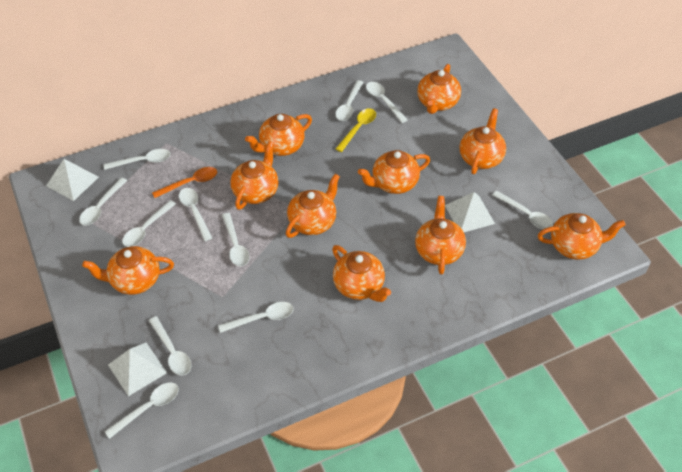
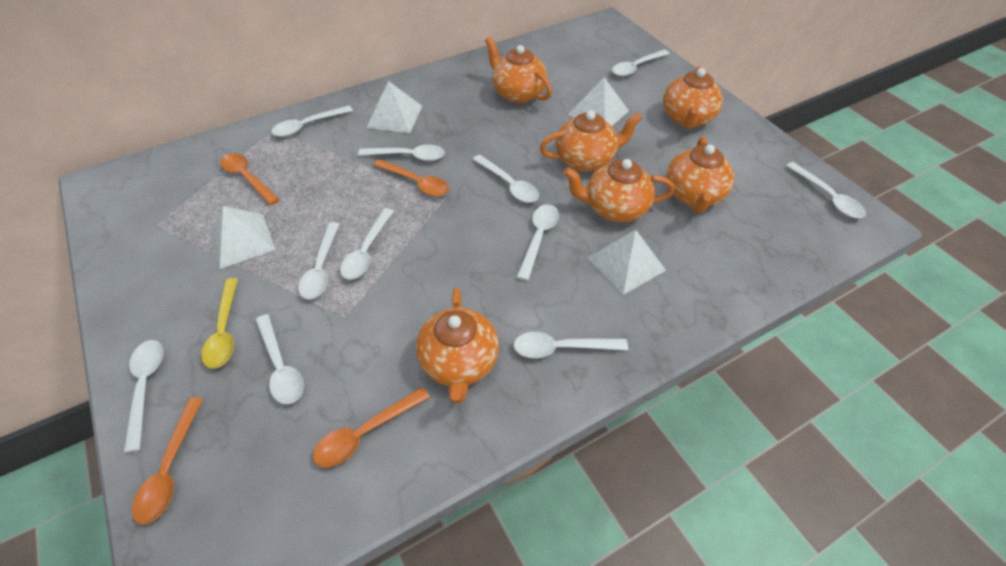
orange spoon: [152,167,217,198] = 1 -> [132,397,203,525] [220,153,280,205] [313,387,430,467] [373,159,449,196] = 4
orange teapot: [82,246,174,295] [230,141,279,210] [245,114,312,156] [286,174,340,238] [332,245,391,302] [358,150,430,194] [415,196,466,275] [417,64,461,114] [460,108,506,174] [538,213,626,260] = 10 -> [416,288,499,403] [485,37,552,103] [539,111,642,172] [563,159,675,222] [663,66,723,129] [666,136,734,213] = 6
white pyramid: [46,159,99,201] [108,343,167,396] [445,192,495,232] = 3 -> [209,206,276,269] [366,81,422,133] [568,77,629,126] [588,230,666,295] = 4

